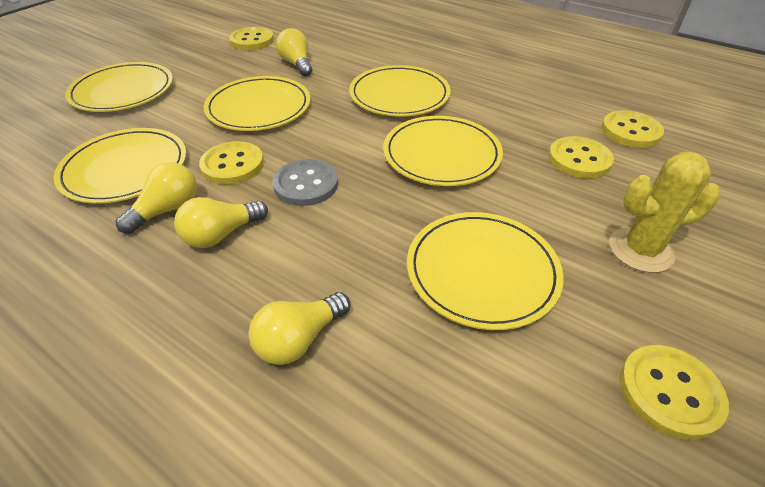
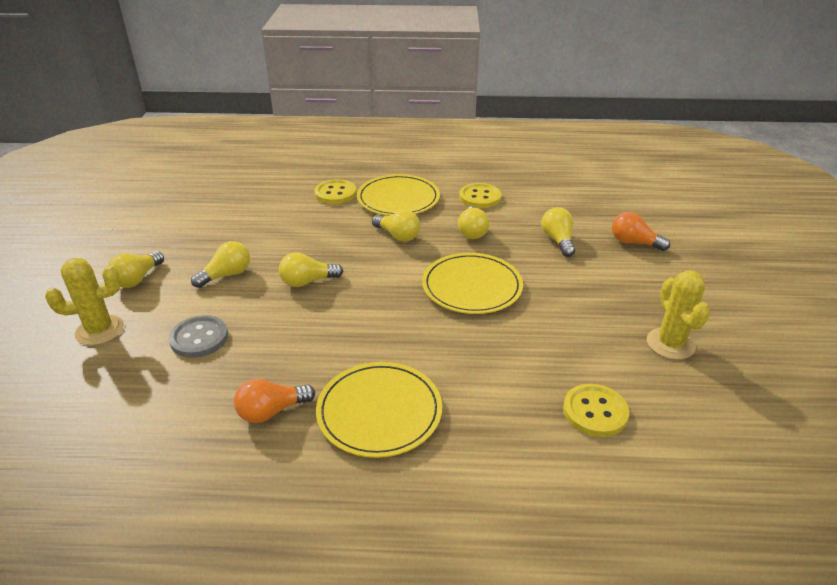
orange light bulb: none = 0 -> [234,378,315,423] [612,212,670,251] = 2
yellow button: [199,141,264,185] [229,27,274,50] [548,136,614,179] [601,110,664,148] [620,345,729,440] = 5 -> [314,179,356,204] [459,183,502,208] [563,384,629,437] = 3
yellow cactus: [609,152,720,273] = 1 -> [45,258,124,345] [647,270,710,360] = 2
yellow light bulb: [116,162,197,234] [174,197,268,248] [249,292,350,365] [276,28,312,76] = 4 -> [108,251,164,288] [191,241,250,288] [279,253,343,287] [372,210,420,242] [458,206,489,239] [541,207,575,257] = 6
yellow plate: [53,128,186,204] [65,62,173,112] [204,76,311,131] [349,65,451,117] [383,116,503,186] [407,212,564,330] = 6 -> [316,362,442,458] [357,174,440,216] [422,253,523,314] = 3

